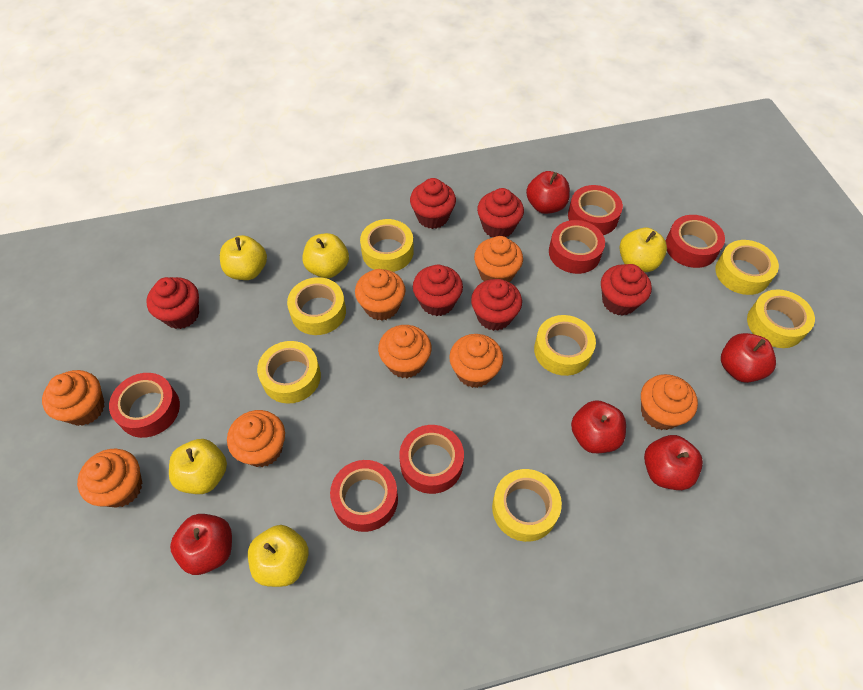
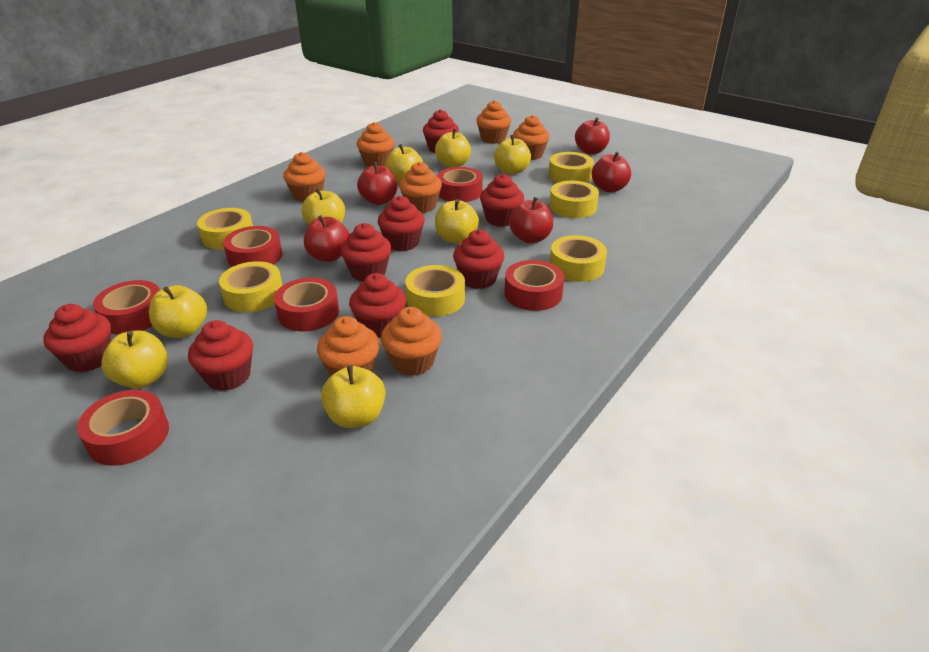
orange cupcake: [42,370,105,426] [77,449,142,508] [227,410,285,467] [355,269,405,321] [378,325,432,378] [449,334,503,388] [474,236,523,282] [641,374,698,430] = 8 -> [283,152,326,202] [317,316,380,376] [357,122,395,167] [381,307,442,376] [399,162,442,213] [476,100,511,144] [513,115,550,160] = 7
red cupcake: [146,277,199,329] [410,178,456,229] [413,265,463,316] [471,279,522,331] [477,188,524,237] [601,264,652,316] = 6 -> [43,304,111,372] [188,320,253,391] [341,223,391,282] [349,273,406,338] [378,196,425,251] [423,109,459,153] [453,229,504,289] [480,174,524,227] = 8
yellow apple: [169,439,227,494] [220,235,267,280] [248,525,309,587] [302,233,349,278] [620,228,667,272] = 5 -> [102,330,168,388] [149,285,207,338] [302,188,345,225] [321,365,385,428] [385,144,423,183] [435,129,471,168] [435,199,479,244] [494,135,531,175] = 8
yellow tape: [257,341,321,404] [287,277,346,335] [360,219,414,272] [492,469,562,542] [534,315,596,376] [715,240,779,295] [747,289,815,348] = 7 -> [197,208,253,250] [219,261,283,312] [405,265,465,317] [549,152,594,183] [549,181,599,218] [550,235,607,282] = 6

